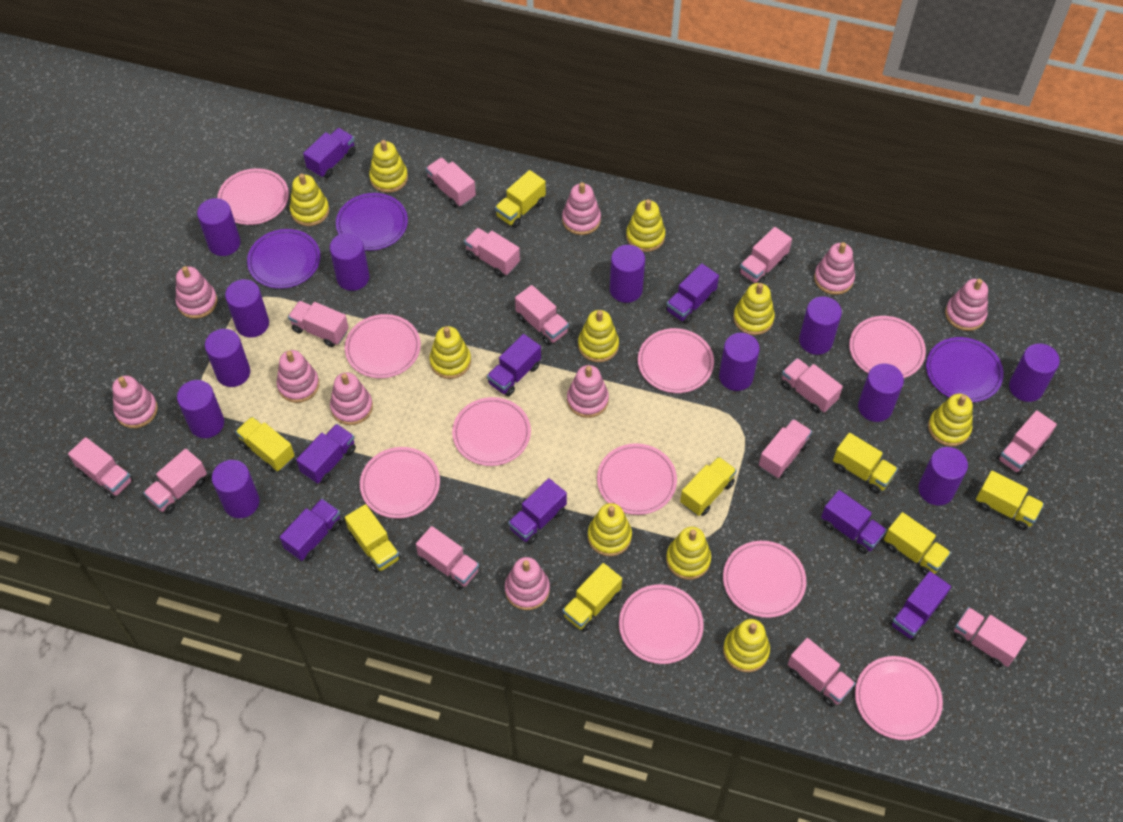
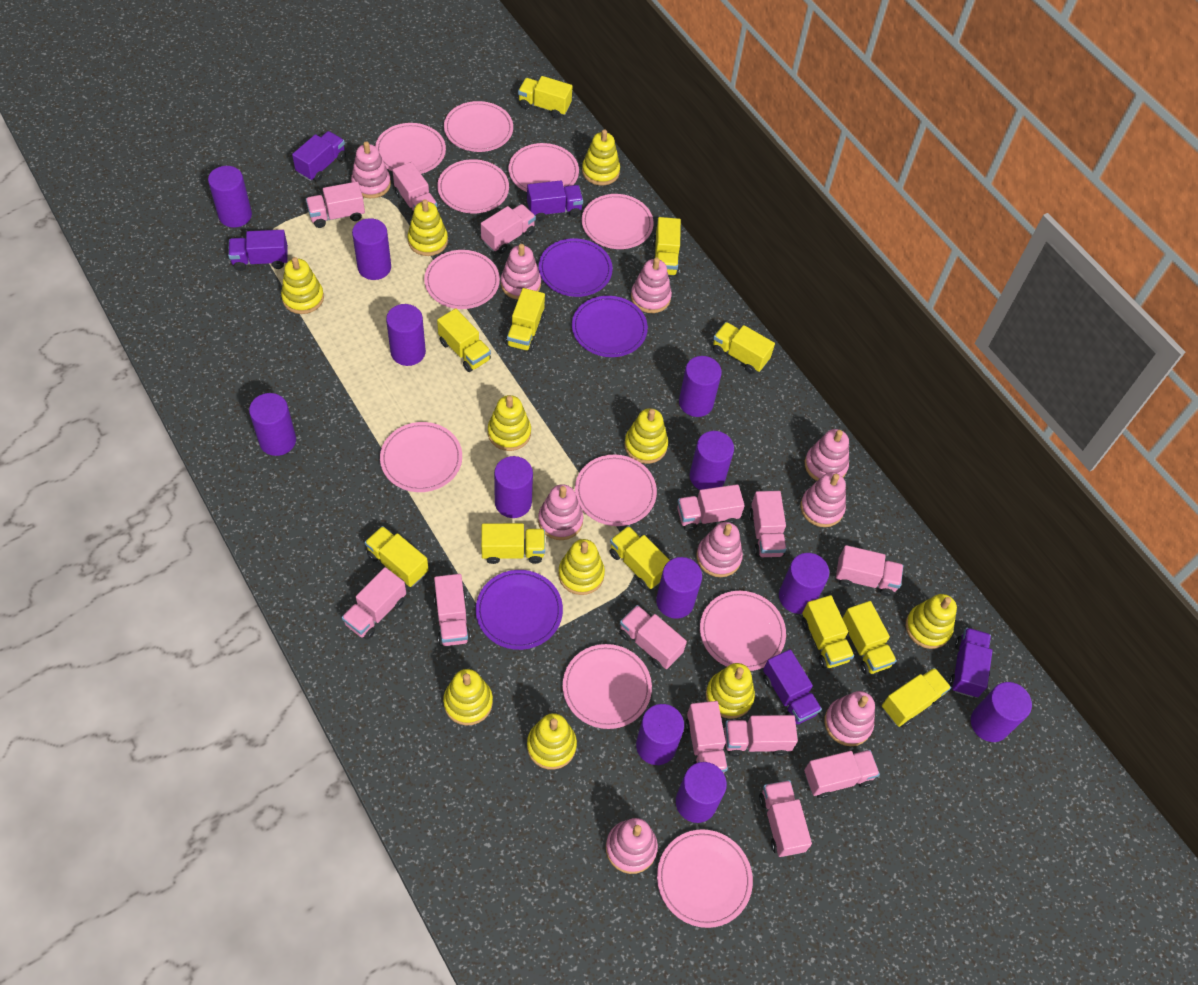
pink plate: [217,168,289,225] [345,314,421,378] [360,447,440,519] [452,397,531,466] [597,443,677,515] [619,584,704,664] [638,328,714,393] [723,541,806,618] [849,316,926,378] [855,656,943,740] = 10 -> [375,123,446,174] [380,422,462,492] [424,250,500,309] [437,159,509,213] [444,101,513,152] [509,143,579,192] [563,644,652,729] [575,454,657,526] [582,194,654,249] [657,829,753,928] [700,591,786,671] = 11
purple truck: [280,499,341,561] [296,424,356,483] [303,128,356,178] [487,334,541,396] [508,478,567,544] [666,263,719,324] [821,490,887,554] [890,571,951,641] = 8 -> [228,230,288,271] [292,131,346,182] [527,180,583,221] [763,649,822,724] [949,628,993,697] = 5
yellow truck: [235,417,295,472] [345,504,401,573] [495,170,546,228] [563,563,622,632] [680,456,737,516] [833,433,898,494] [884,512,951,576] [976,471,1044,530] = 8 -> [365,526,429,588] [437,308,491,372] [481,523,545,564] [506,288,545,352] [518,76,572,119] [610,526,670,589] [653,217,681,276] [713,322,775,374] [802,595,854,669] [842,601,897,674] [882,668,951,727] = 11

